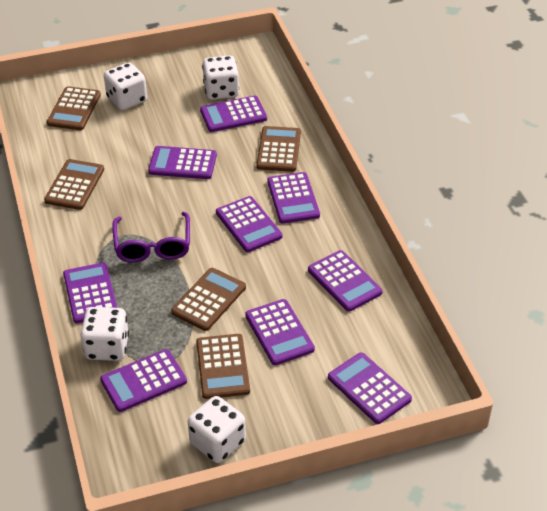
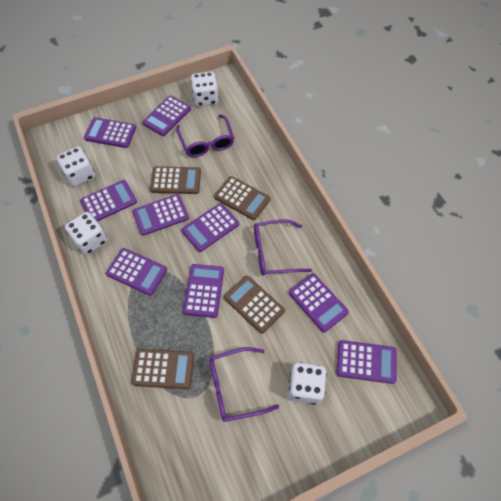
brown calculator: [44,159,104,210] [47,86,101,130] [171,268,246,331] [196,334,250,399] [256,126,301,172] = 5 -> [131,349,194,389] [150,166,201,194] [214,176,270,220] [224,276,285,334] = 4
purple glasses: [112,212,190,263] = 1 -> [176,115,234,157] [209,347,279,422] [254,219,312,276] = 3

